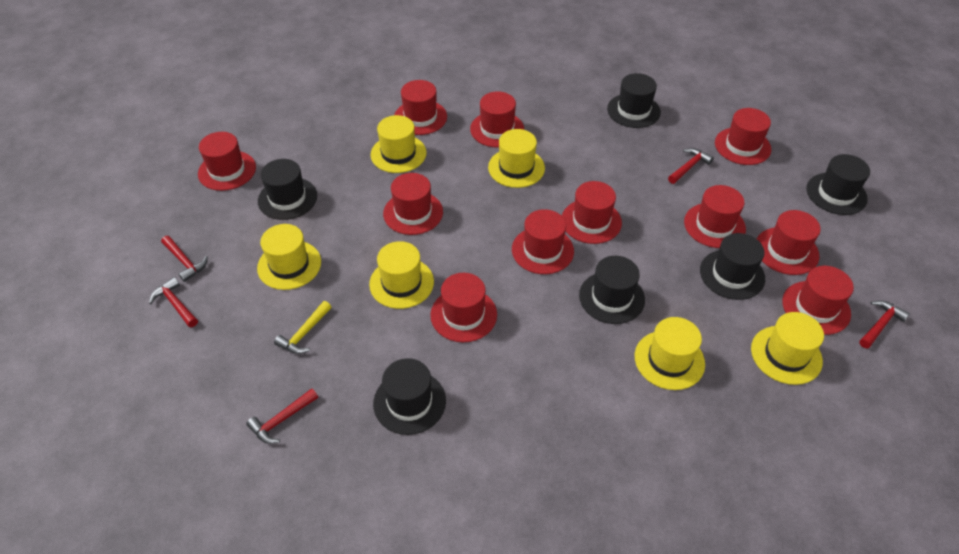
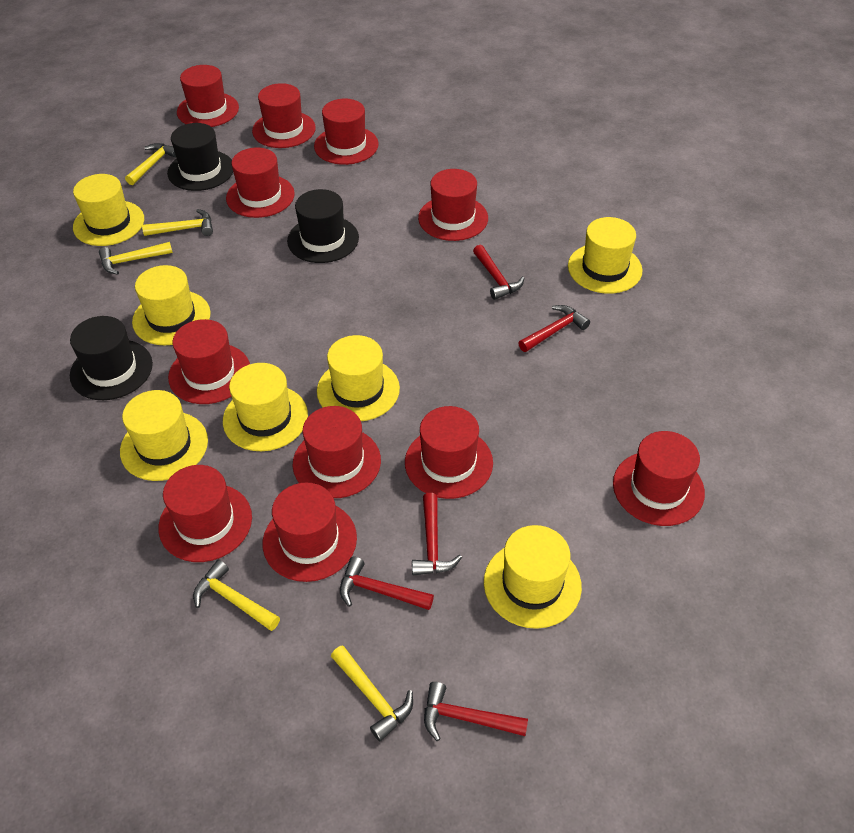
black hat: [258,159,317,220] [373,358,446,435] [579,256,645,324] [607,73,661,128] [700,233,765,300] [807,154,870,215] = 6 -> [70,316,153,400] [167,123,233,191] [287,189,359,263] = 3
yellow hammer: [274,301,332,354] = 1 -> [99,242,173,275] [125,143,176,185] [142,209,213,236] [193,560,280,631] [331,645,413,741] = 5
yellow hat: [257,224,321,290] [369,241,434,309] [371,115,427,173] [488,129,545,188] [635,317,705,390] [751,312,824,385] = 6 -> [73,174,144,246] [120,390,208,481] [132,265,211,345] [223,363,308,451] [317,335,400,421] [484,525,582,629] [568,217,643,294] = 7

